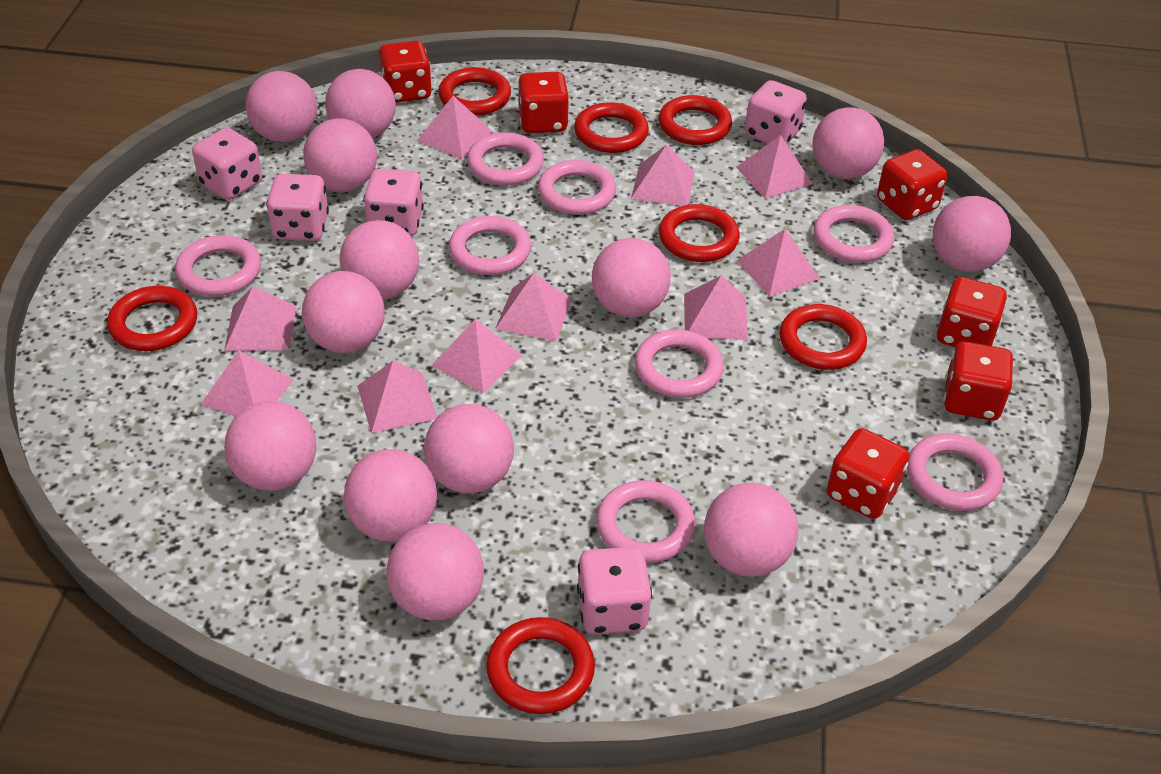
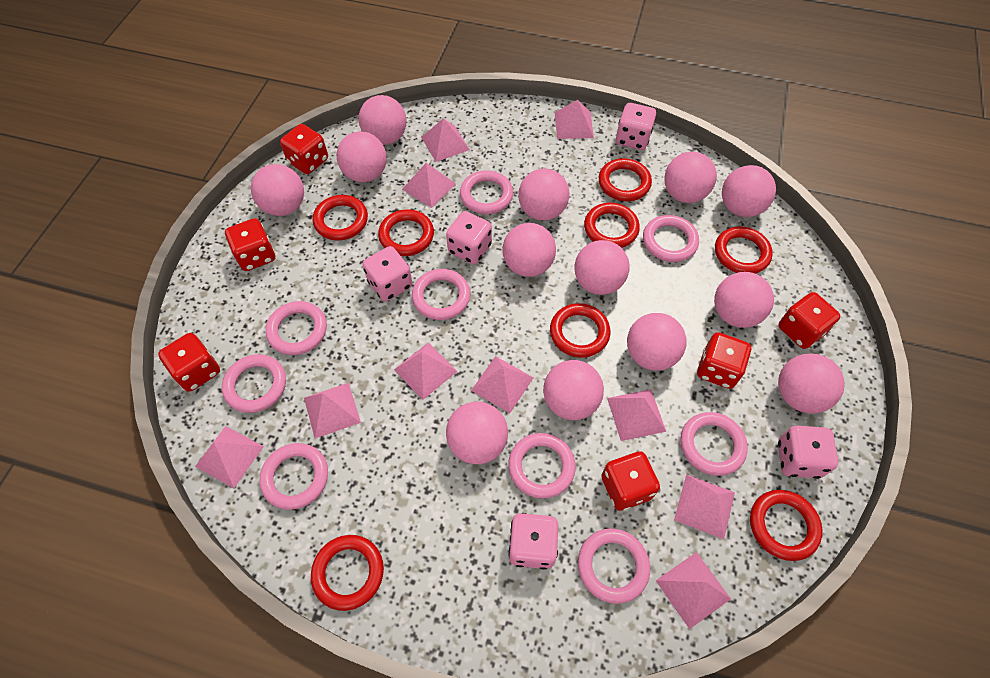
pink ring: [175,235,261,296] [449,216,531,275] [467,133,544,185] [538,160,616,215] [596,480,695,563] [635,330,724,398] [813,205,894,263] [907,434,1003,511] = 8 -> [222,354,286,413] [260,443,328,510] [266,301,327,355] [412,269,470,320] [460,170,513,214] [508,433,576,498] [578,528,650,604] [643,215,699,262] [680,412,748,476] = 9
red ring: [107,286,197,351] [438,67,511,116] [486,617,595,714] [574,102,649,153] [658,95,732,145] [659,204,740,262] [779,304,867,370] = 7 -> [311,535,384,611] [313,195,368,240] [378,209,434,256] [550,303,610,358] [584,203,640,248] [599,158,652,201] [715,226,773,274] [750,490,823,561] = 8

